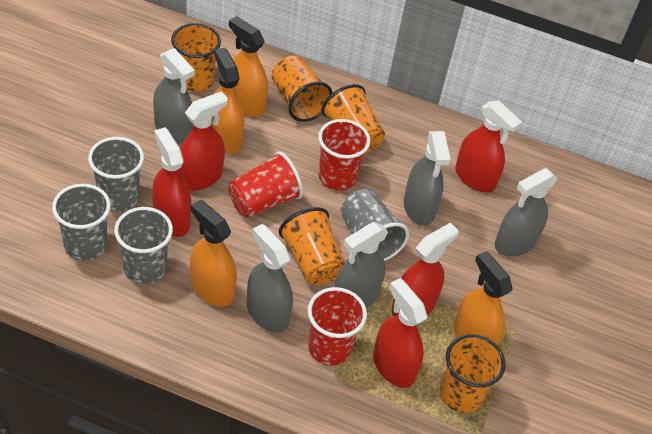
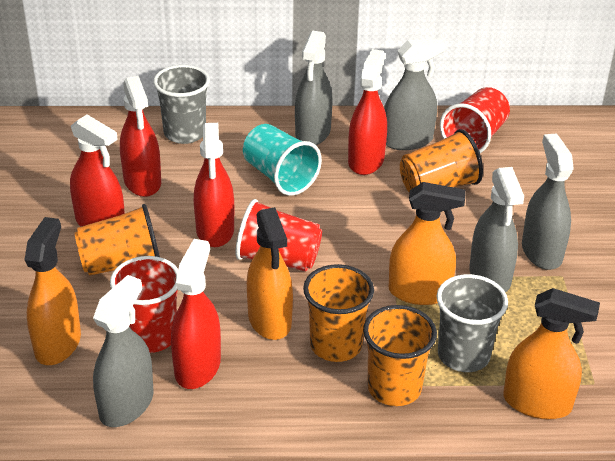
grey cup: [52,184,111,260] [88,137,144,211] [114,207,173,284] [340,189,409,261] = 4 -> [153,65,210,144] [437,274,508,372] = 2
orange cup: [171,23,221,92] [272,56,333,122] [279,207,345,285] [322,84,385,154] [440,334,506,413] = 5 -> [74,204,160,276] [303,264,374,362] [363,305,437,406] [400,129,483,193] = 4
turquoise cup: none = 0 -> [243,124,322,196] = 1

